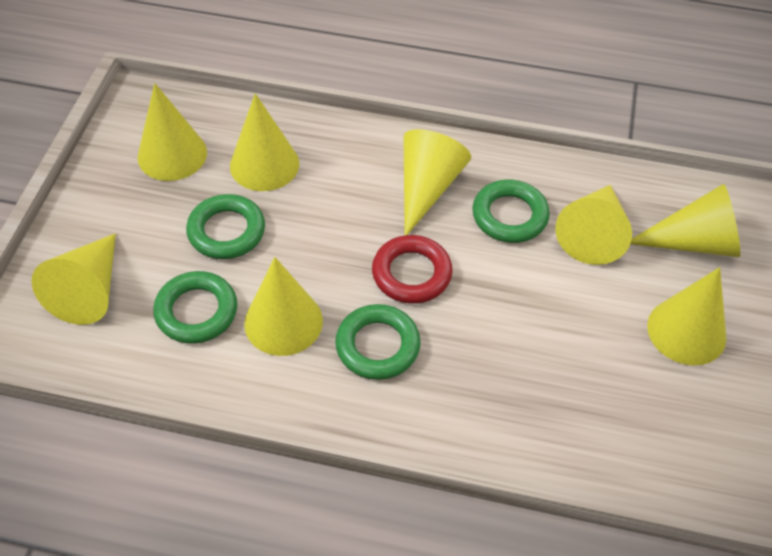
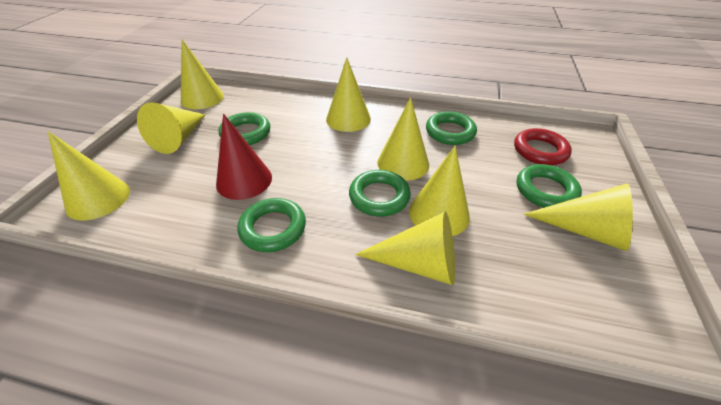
green ring: [153,271,237,344] [186,194,265,259] [335,304,421,380] [472,180,550,243] = 4 -> [219,112,270,145] [237,198,306,252] [349,170,411,217] [426,111,477,145] [517,164,582,208] = 5
red cone: none = 0 -> [216,114,272,200] = 1

